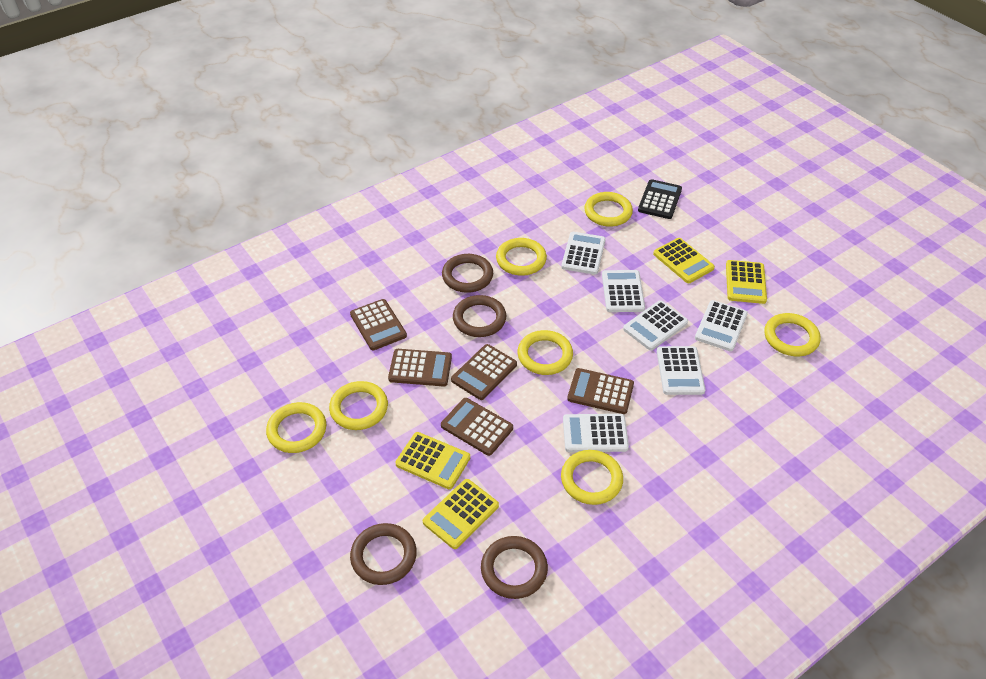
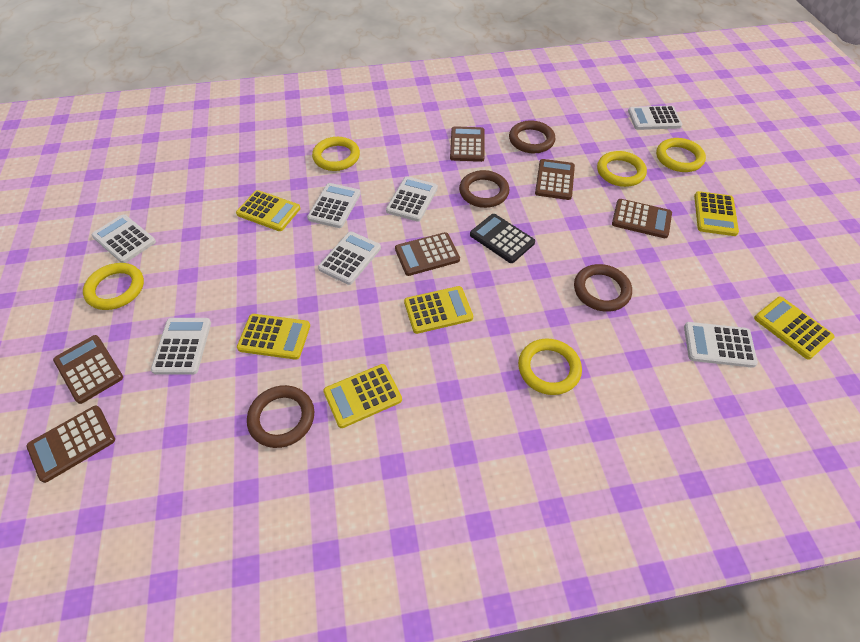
brown calculator: [350,299,407,350] [388,349,452,386] [441,398,513,456] [451,344,517,400] [567,368,634,414] = 5 -> [26,406,115,483] [53,335,123,404] [395,232,460,276] [450,126,485,162] [535,159,575,200] [612,199,672,238] = 6
white calculator: [561,232,605,275] [563,414,629,452] [602,270,645,312] [623,300,688,350] [657,346,705,395] [695,300,748,351] = 6 -> [91,214,156,263] [151,318,211,375] [307,183,361,228] [318,231,381,285] [386,177,438,222] [628,106,683,130] [684,322,758,368] = 7
yellow calculator: [395,432,470,489] [423,479,499,549] [653,238,715,283] [726,260,767,304] = 4 -> [236,190,300,231] [237,314,310,360] [323,364,402,428] [404,286,473,334] [694,191,739,236] [754,297,835,360] = 6
yellow ring: [266,402,326,453] [329,381,388,430] [496,238,547,276] [518,330,573,375] [561,450,623,505] [584,192,633,227] [765,313,821,356] = 7 -> [83,263,144,310] [312,137,360,171] [518,339,582,395] [597,151,647,187] [656,138,706,172] = 5

